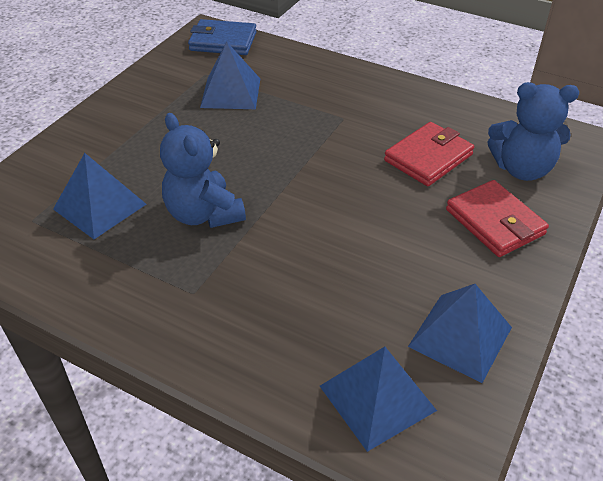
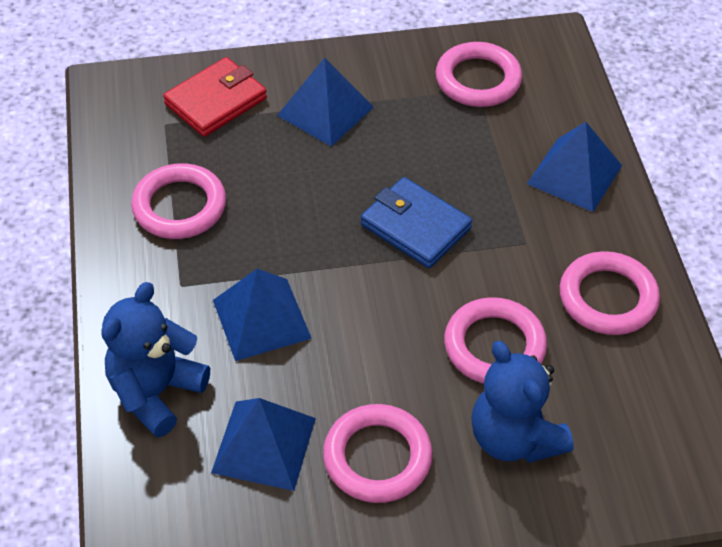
pink ring: none = 0 -> [131,163,226,239] [323,404,433,503] [436,42,522,107] [444,297,547,384] [560,251,660,335] = 5
red wallet: [384,122,474,186] [446,180,549,257] = 2 -> [163,57,267,137] = 1

